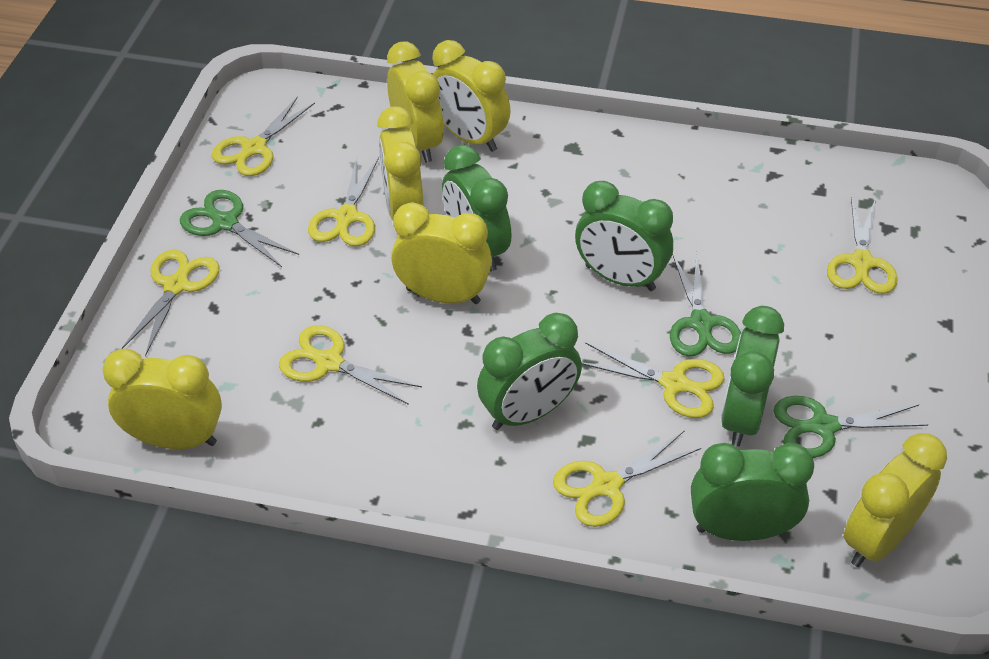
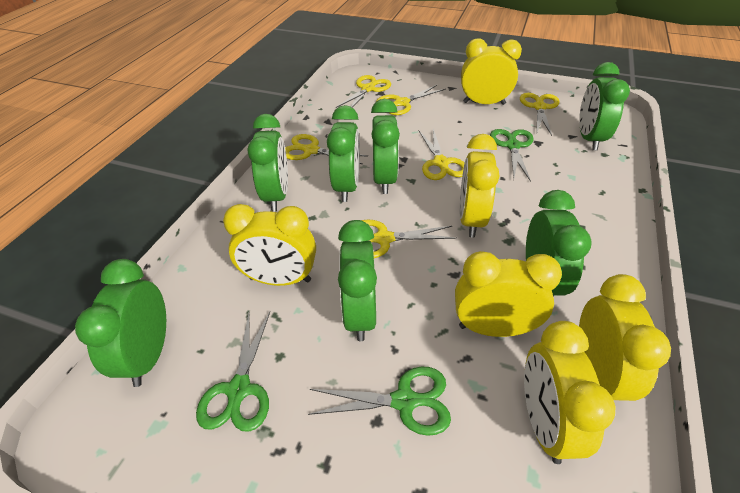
green clock: [442,145,512,271] [477,313,582,430] [575,181,673,291] [691,443,814,541] [721,306,784,447] = 5 -> [75,259,166,387] [247,114,288,211] [327,105,360,202] [338,220,377,341] [371,99,400,194] [526,190,592,297] [579,62,630,150] = 7
yellow scissors: [121,250,220,357] [212,96,315,176] [279,325,422,405] [308,157,379,246] [553,430,701,527] [581,342,725,418] [827,197,898,294] = 7 -> [285,134,368,164] [336,75,391,108] [362,219,457,258] [376,85,446,115] [419,129,465,180] [520,93,560,136] = 6

